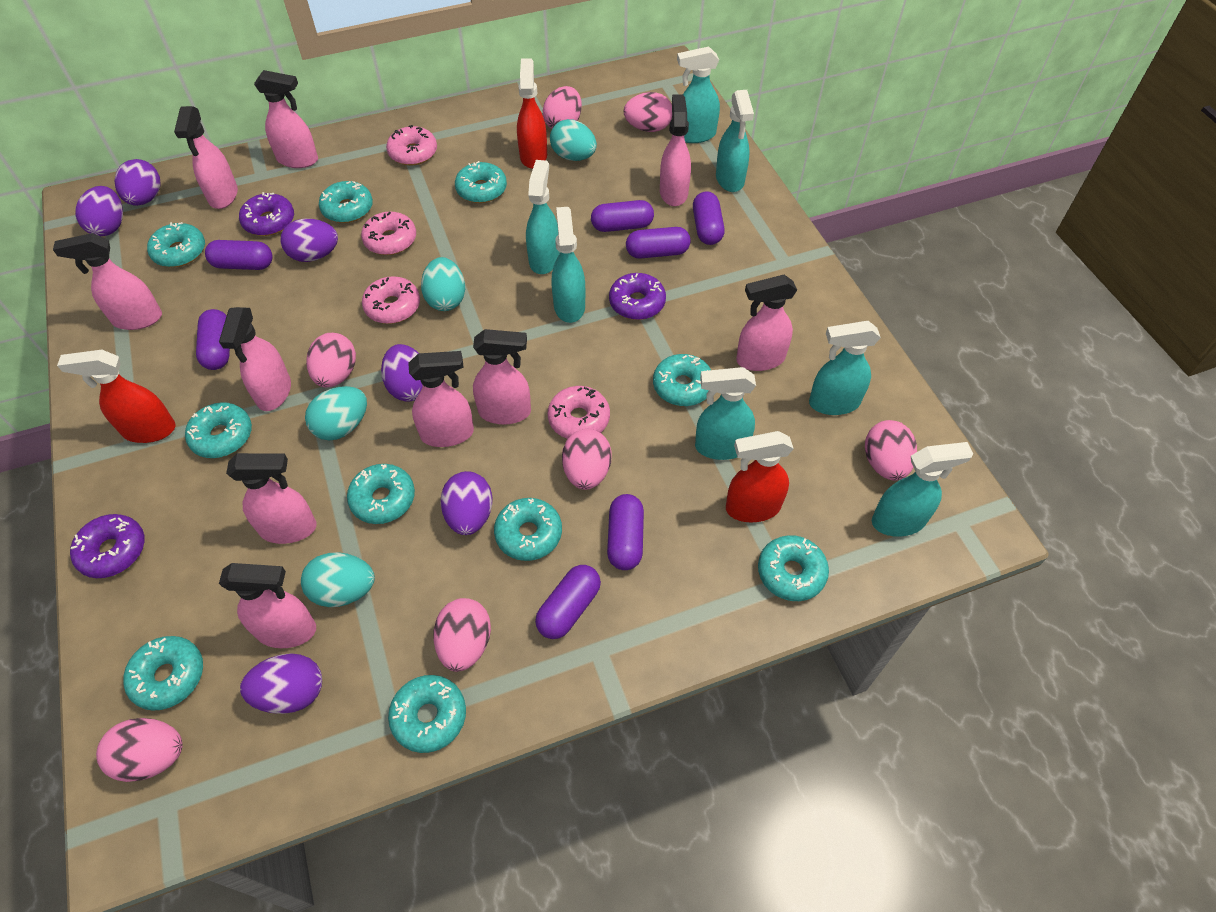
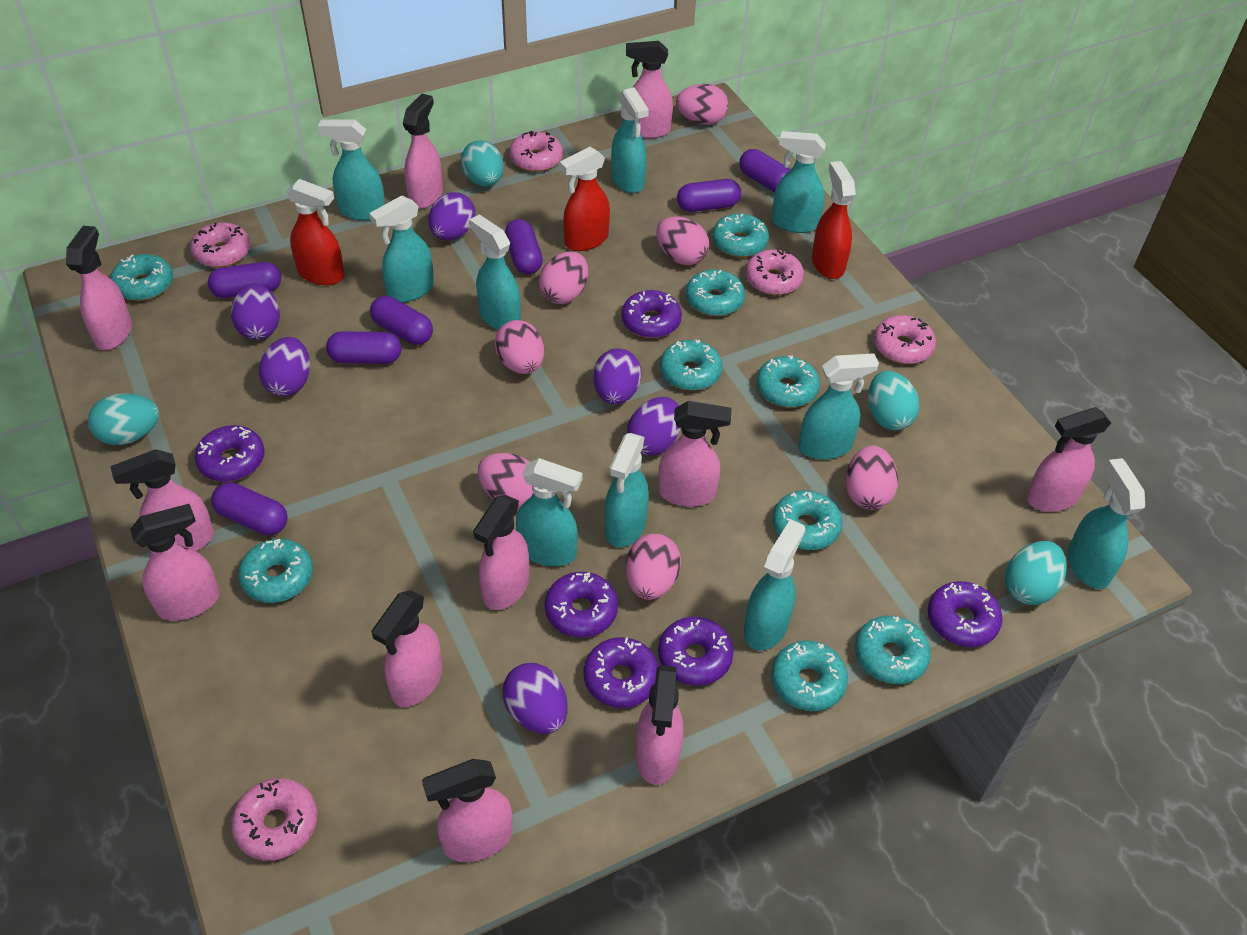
pink donut: [361,212,416,255] [362,276,420,324] [386,125,437,165] [547,386,610,439] = 4 -> [190,222,251,267] [231,778,318,861] [509,131,563,172] [745,248,804,295] [874,315,936,364] = 5
pink spray bottle: [53,233,162,330] [174,106,238,209] [219,307,291,411] [219,563,316,648] [226,453,317,544] [254,70,318,168] [408,351,474,447] [473,329,531,425] [660,95,691,206] [736,275,797,371] = 10 -> [66,226,132,350] [110,449,214,551] [130,504,220,621] [371,590,442,707] [403,94,443,209] [422,759,513,862] [473,495,529,610] [626,41,673,139] [636,665,683,785] [658,401,731,507] [1026,407,1111,512] = 11
purple donut: [70,514,145,578] [239,192,294,236] [609,273,666,320] = 3 -> [194,425,265,482] [545,572,618,638] [583,637,659,708] [621,290,682,338] [658,617,734,686] [927,581,1003,647] = 6
turquoise donut: [123,636,203,711] [147,222,205,267] [185,402,252,458] [319,181,373,223] [347,464,415,524] [388,675,466,753] [455,161,507,203] [494,498,562,561] [653,354,711,406] [758,535,829,601] = 10 -> [110,254,173,301] [238,539,313,603] [660,340,723,391] [686,269,745,316] [712,213,769,257] [756,355,820,408] [771,641,848,711] [772,490,842,550] [855,616,931,684] = 9
turquoise spray bottle: [526,160,560,274] [551,207,585,323] [677,46,720,143] [695,367,756,460] [716,90,754,192] [809,321,881,415] [872,442,973,537] = 7 -> [318,119,385,221] [369,195,434,302] [469,215,521,330] [516,458,582,566] [605,433,649,547] [611,87,649,193] [744,519,805,651] [772,131,826,233] [799,353,879,459] [1068,458,1145,589] = 10

